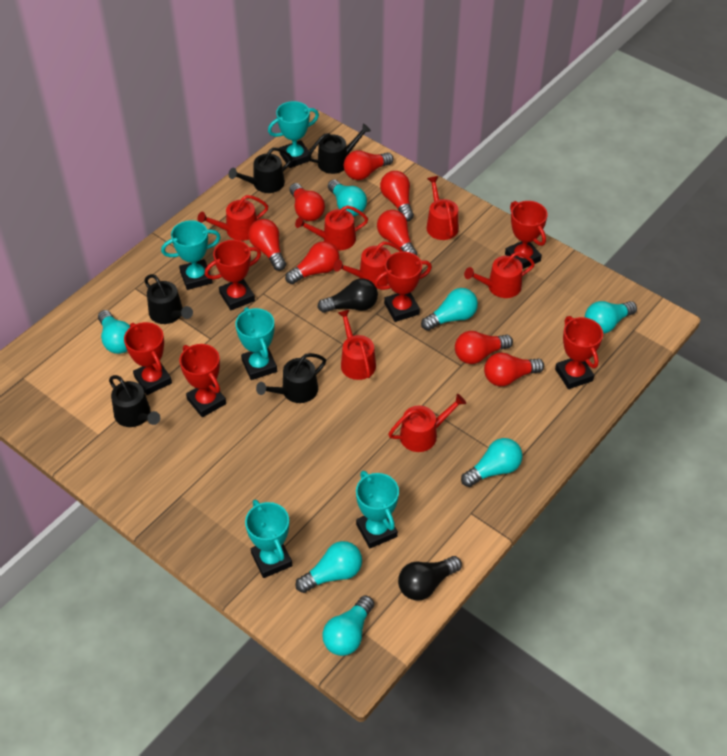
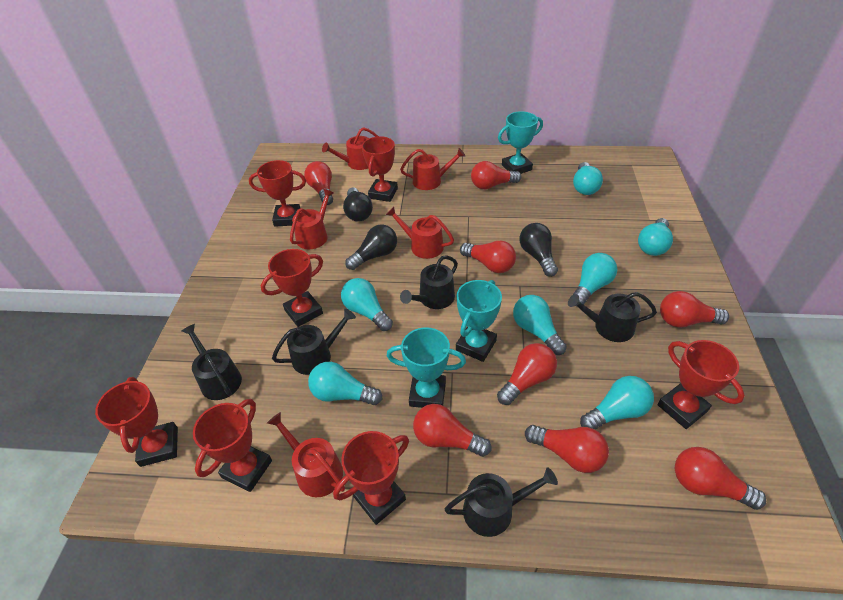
black light bulb: [317,278,378,313] [398,556,462,601] = 2 -> [343,187,373,221] [345,225,397,270] [519,223,558,277] = 3
red trophy: [124,322,172,395] [180,344,226,417] [205,240,261,310] [374,252,432,322] [505,201,548,269] [555,316,603,389] = 6 -> [95,377,178,467] [193,399,272,492] [249,160,306,227] [261,249,323,327] [333,431,409,525] [362,136,398,202] [658,340,745,429] = 7
red watering can: [197,195,268,241] [295,205,368,250] [333,241,403,286] [338,309,376,380] [388,394,466,452] [427,176,459,240] [464,252,535,298] = 7 -> [267,412,345,497] [290,189,334,249] [322,127,379,170] [386,207,454,259] [400,148,465,190] = 5
turquoise trophy: [161,220,221,290] [235,307,277,380] [245,500,292,578] [268,101,319,168] [356,471,399,548] = 5 -> [387,327,466,408] [456,280,502,362] [498,111,543,174] = 3

